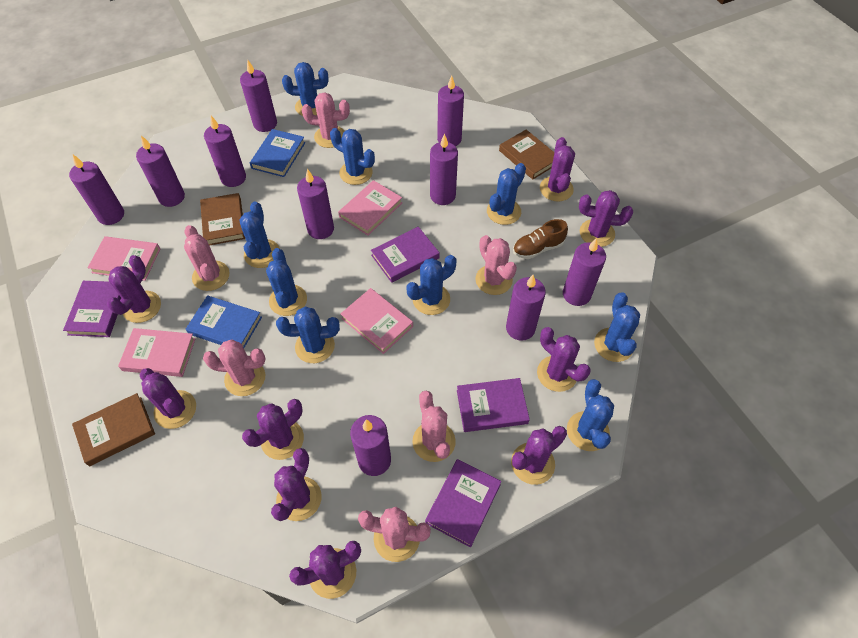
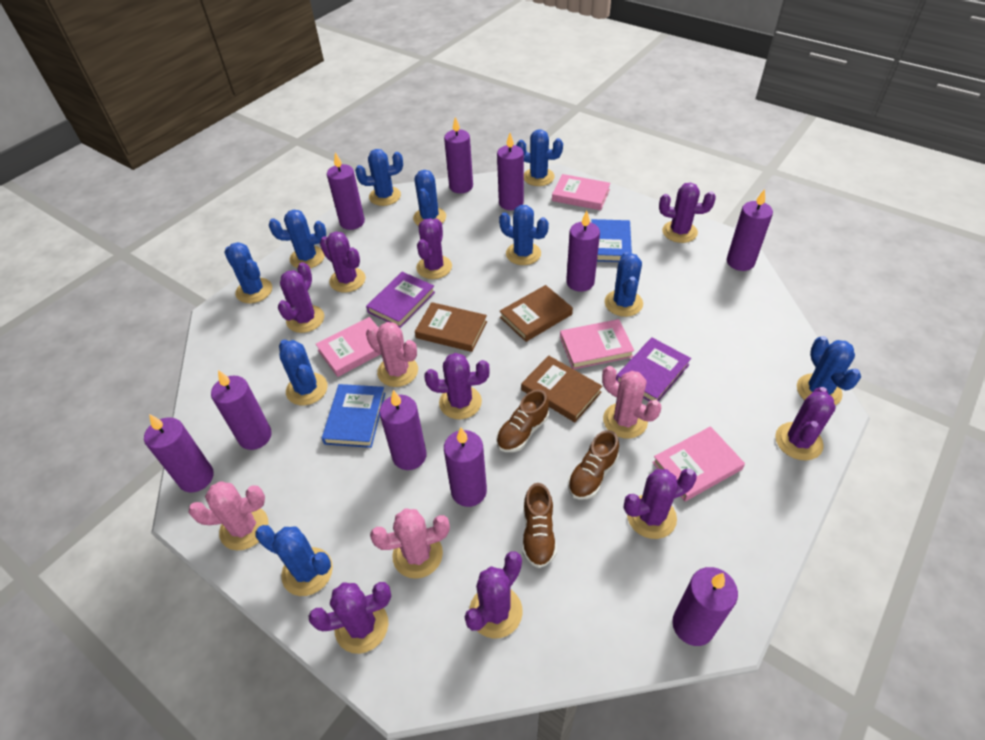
blue cactus: [240,201,280,268] [266,248,307,316] [276,307,340,363] [282,62,329,116] [330,128,375,185] [407,255,456,315] [487,163,526,225] [567,379,614,451] [594,292,640,362] = 9 -> [224,242,272,303] [255,525,333,596] [269,210,326,268] [279,340,328,405] [355,149,403,206] [413,170,446,226] [499,205,549,265] [516,129,563,186] [605,252,643,317] [797,336,861,406] = 10
brown shoe: [513,219,568,259] = 1 -> [496,390,549,452] [522,483,557,568] [568,430,619,500] = 3
pink cactus: [184,225,230,291] [203,339,266,396] [302,92,350,148] [358,507,431,562] [412,391,456,462] [476,235,517,295] = 6 -> [188,481,269,550] [366,322,418,387] [370,508,450,579] [602,366,661,439] = 4
purple book: [63,281,121,337] [371,227,440,283] [425,459,502,548] [457,378,530,432] = 4 -> [366,272,435,328] [616,337,691,401] = 2

